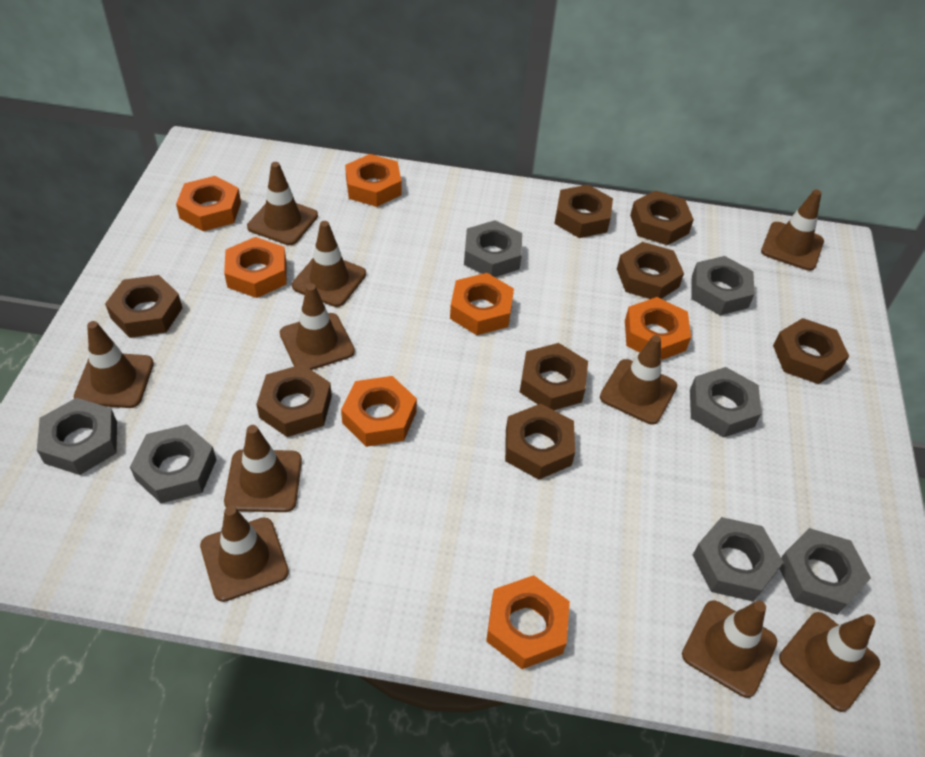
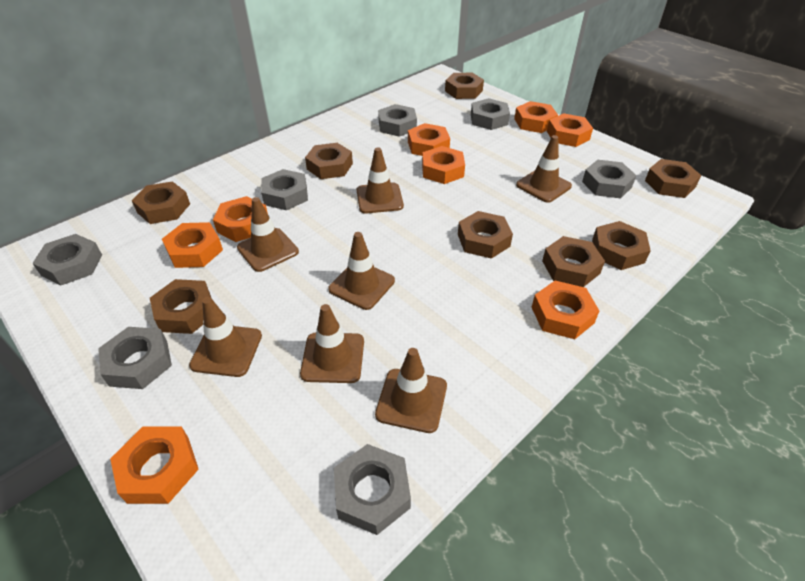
brown traffic cone: [74,321,154,408] [200,506,289,602] [224,425,302,512] [247,162,318,245] [280,284,355,370] [292,221,366,307] [600,335,677,425] [682,601,777,698] [761,190,824,271] [779,612,880,712] = 10 -> [189,297,262,377] [237,197,299,272] [300,304,364,383] [328,232,395,310] [357,147,404,214] [375,348,447,433] [516,135,572,203] = 7
orange nut: [176,176,241,231] [224,237,287,298] [341,376,417,447] [345,154,401,207] [450,273,514,335] [486,575,570,669] [625,297,691,360] = 7 -> [110,427,199,504] [162,222,223,268] [213,196,268,242] [408,123,450,156] [422,146,465,184] [514,101,558,133] [531,281,599,339] [547,113,593,147] = 8

